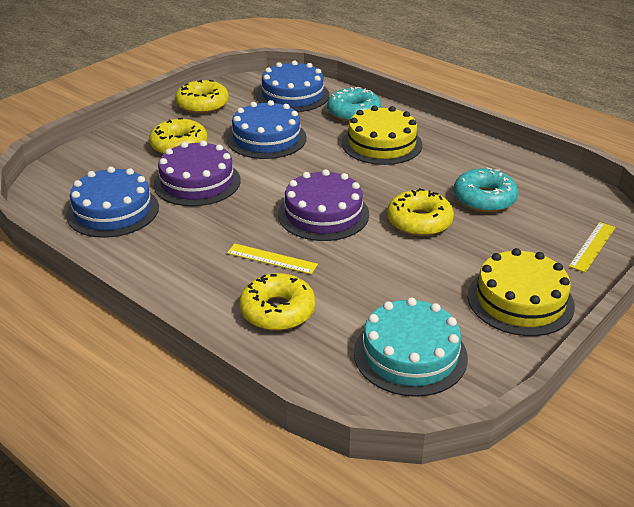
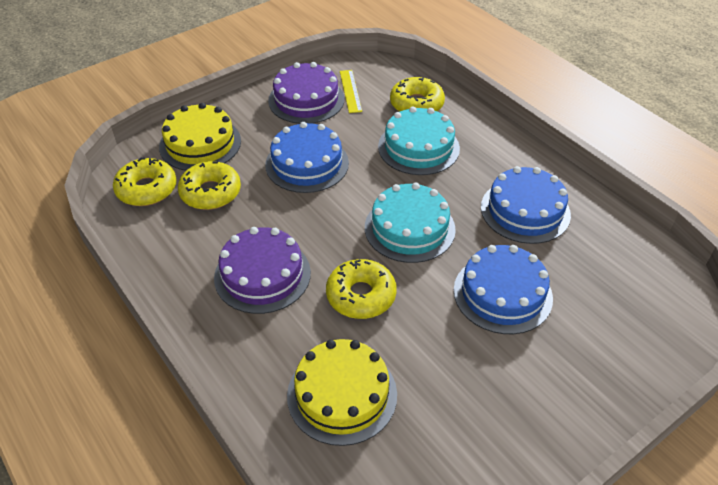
turquoise cake: [354,297,468,397] = 1 -> [365,182,456,263] [378,106,460,175] = 2
turquoise donut: [327,87,381,122] [454,168,518,212] = 2 -> none = 0
yellow ruler: [227,244,318,274] [569,222,616,273] = 2 -> [340,70,362,113] = 1

